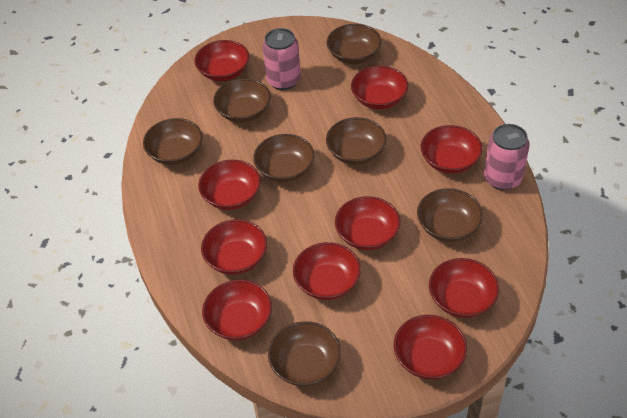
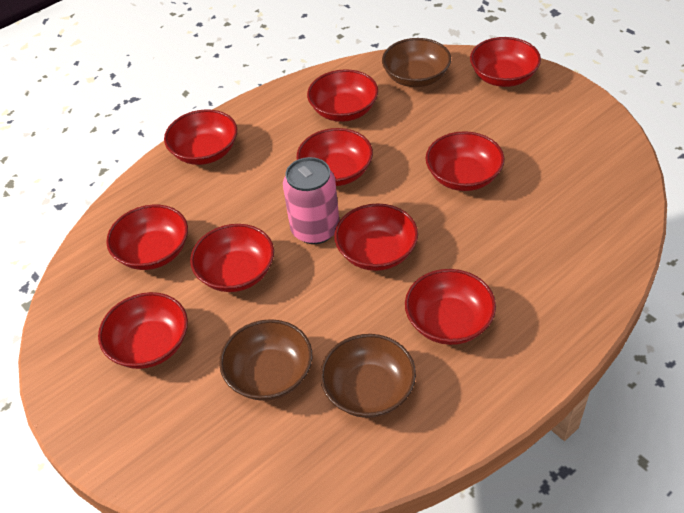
brown bowl: [143,118,202,165] [213,78,271,123] [253,134,314,182] [268,321,341,386] [326,117,386,165] [327,24,381,64] [417,188,483,242] = 7 -> [219,319,312,401] [320,334,416,418] [382,38,451,87] = 3
pink can: [263,28,301,90] [484,124,530,190] = 2 -> [283,157,339,244] = 1

